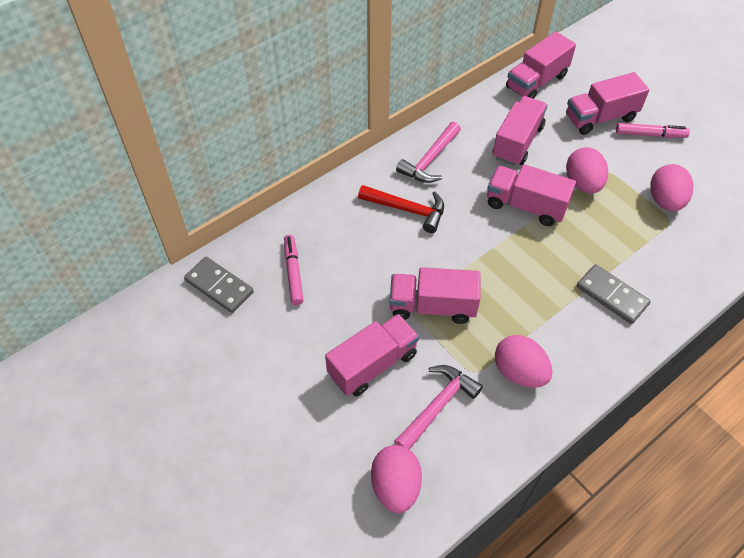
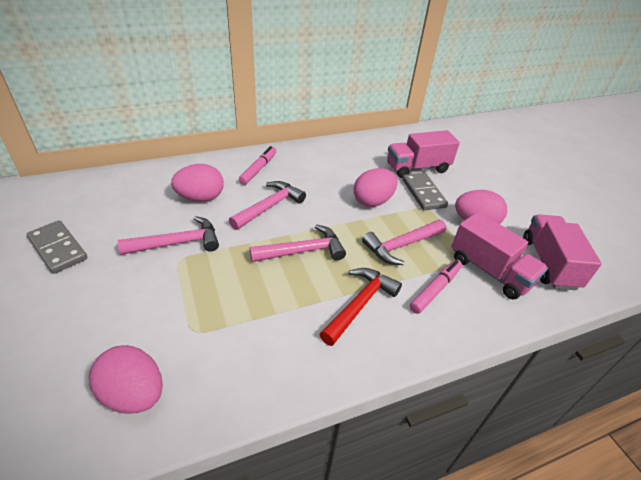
pink hammer: [394,365,483,450] [396,122,461,183] = 2 -> [118,216,219,255] [229,181,306,230] [250,224,346,262] [362,220,446,265] = 4
pink truck: [325,314,419,396] [390,267,481,324] [487,164,576,226] [493,96,548,166] [506,31,576,99] [566,72,649,135] = 6 -> [387,130,460,178] [451,212,548,300] [523,214,602,290] = 3

